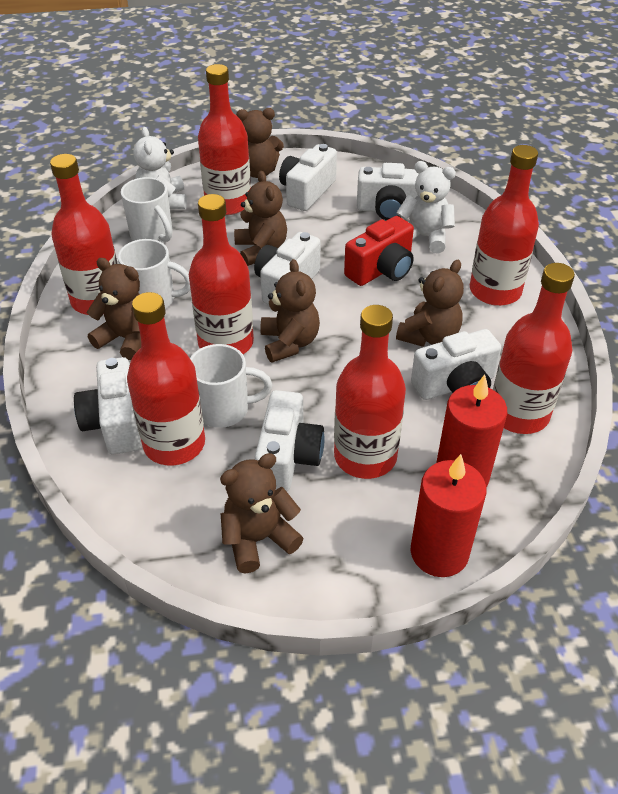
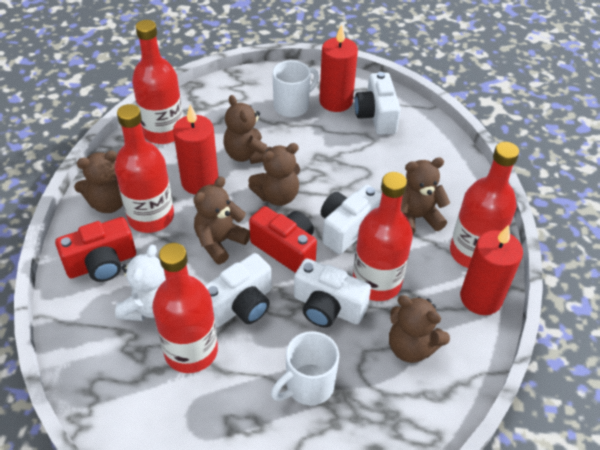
red bottle: [50,154,118,315] [127,292,205,465] [189,194,254,354] [198,64,251,215] [334,305,406,479] [470,145,539,306] [493,263,575,434] = 7 -> [114,104,174,233] [132,20,183,144] [152,243,218,373] [353,172,413,301] [450,142,519,268] = 5
red camera: [344,216,414,286] = 1 -> [55,217,136,282] [249,206,317,273] = 2
red candle: [411,454,487,577] [436,374,507,487] = 2 -> [173,104,218,195] [319,25,358,112] [460,225,523,315] = 3
white camera: [74,357,141,454] [254,232,320,305] [255,390,325,492] [279,144,337,211] [357,163,419,220] [411,329,501,400] = 6 -> [205,253,272,328] [294,258,371,328] [321,184,382,254] [355,72,401,135] = 4
white mug: [118,239,191,309] [121,177,173,243] [190,344,272,428] = 3 -> [271,331,339,405] [272,60,319,117] = 2
white teddy bear: [133,127,187,209] [397,161,456,253] = 2 -> [115,245,166,321] = 1

